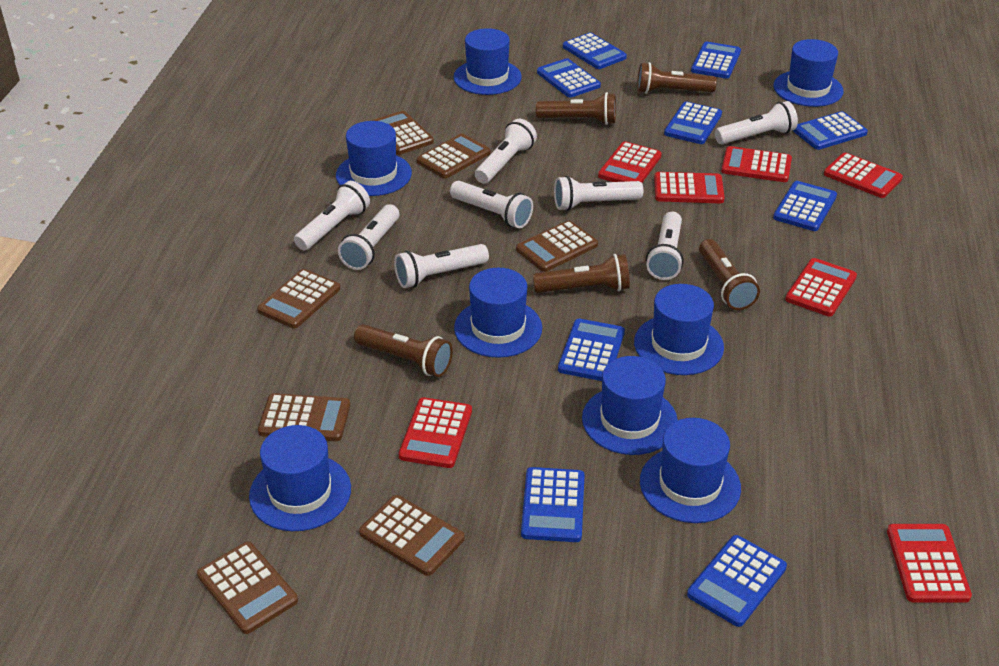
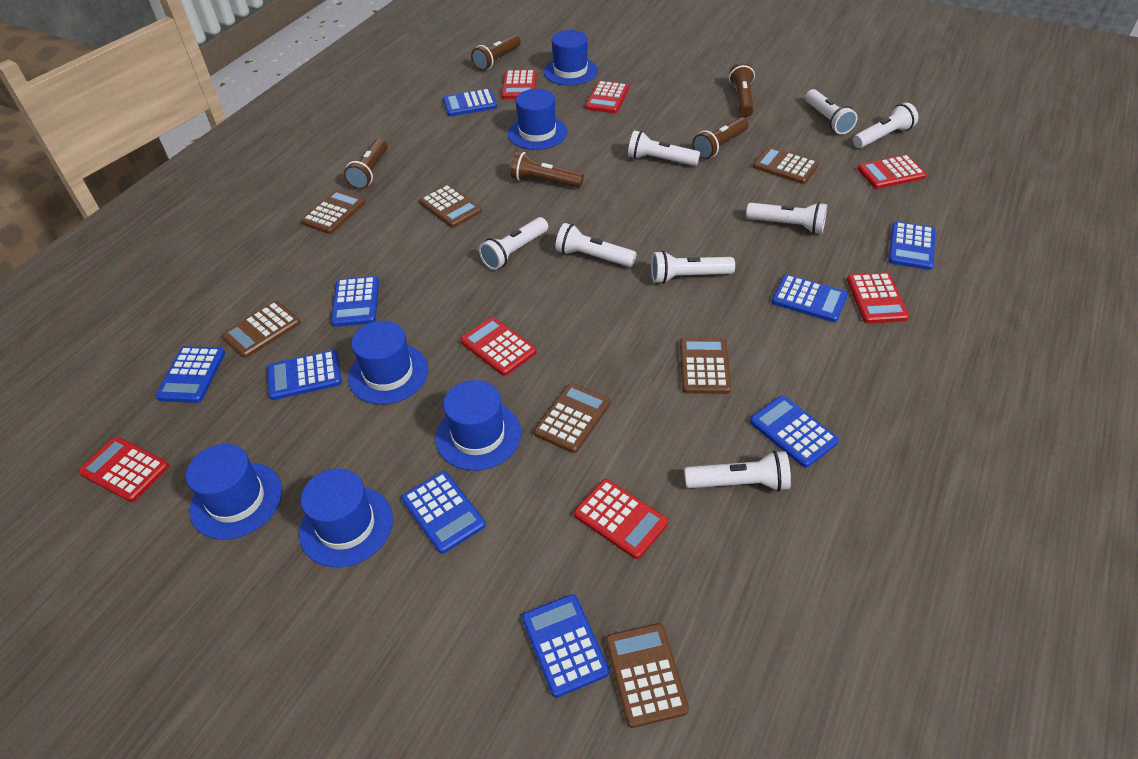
blue hat: [249,425,351,531] [336,121,412,196] [453,28,522,95] [454,268,542,358] [582,356,678,455] [634,284,724,375] [640,418,741,523] [773,39,844,107] = 8 -> [186,444,282,540] [299,468,393,567] [348,321,428,405] [436,380,521,471] [508,89,568,150] [543,30,598,85] = 6

